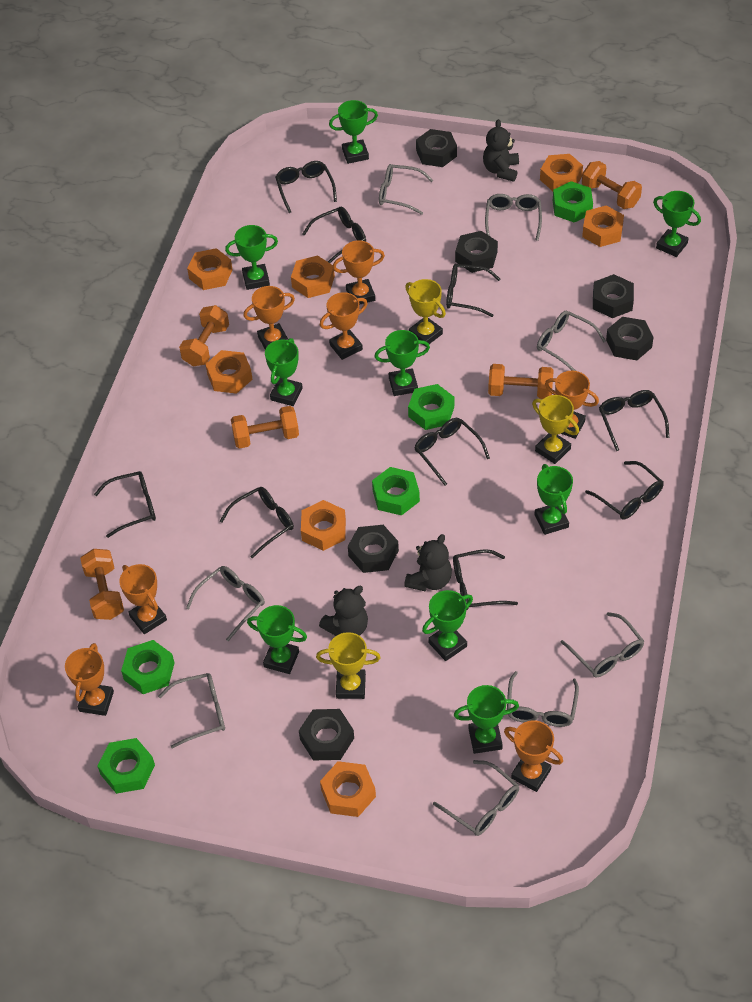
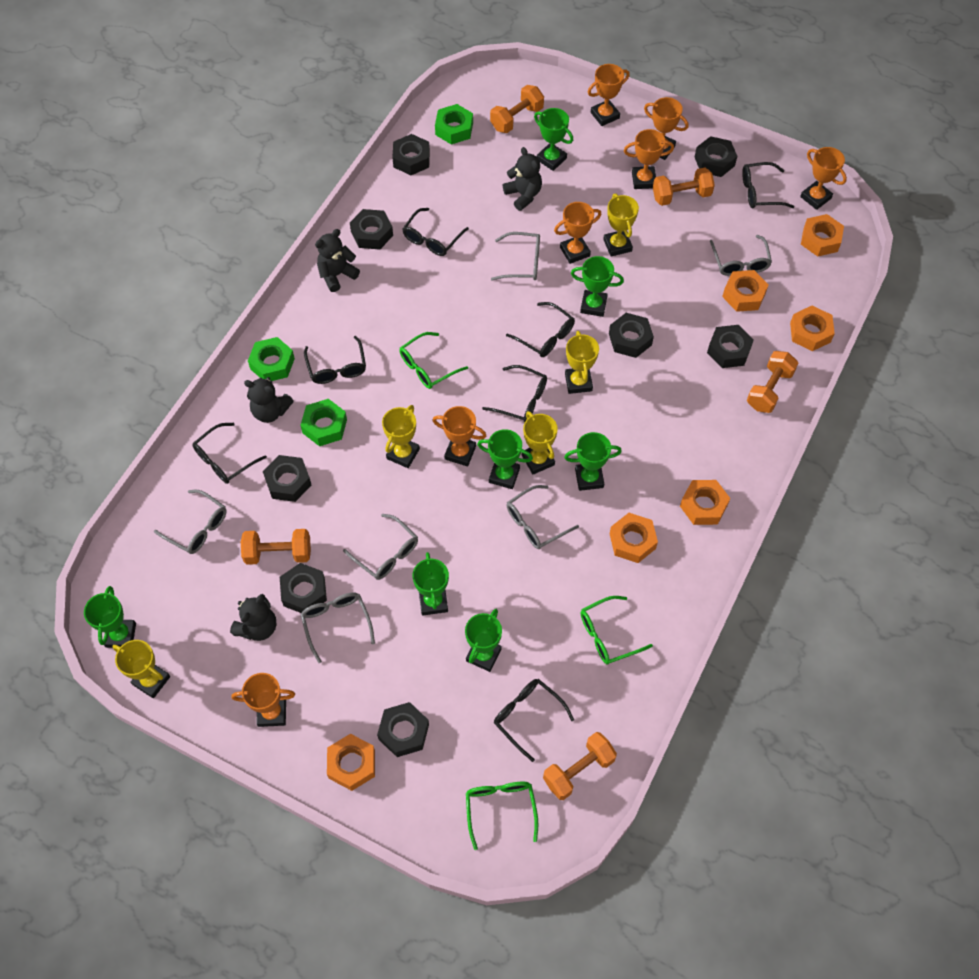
black glasses: [94,471,156,538] [220,487,294,559] [275,161,337,213] [303,207,366,263] [414,418,490,486] [446,264,500,317] [453,549,518,610] [585,461,664,519] [599,390,669,451] = 9 -> [192,423,267,484] [304,336,366,384] [403,208,469,256] [482,365,547,422] [494,679,574,762] [506,302,575,357] [742,162,794,208] = 7
black nut: [299,709,354,761] [348,525,399,573] [416,129,457,167] [455,231,498,273] [593,274,634,318] [606,317,654,360] = 6 -> [263,455,311,502] [280,563,327,613] [350,209,393,250] [377,702,429,757] [392,134,430,175] [609,313,654,358] [695,136,737,177] [707,325,754,368] = 8
black teddy bear: [319,586,368,636] [404,534,452,591] [483,119,519,182] = 3 -> [230,594,276,641] [244,377,294,423] [315,229,360,292] [503,147,542,211] = 4
green glasses: none = 0 -> [399,332,468,389] [466,782,538,850] [581,596,653,665] = 3
green nut: [98,738,155,794] [121,640,175,694] [372,467,420,516] [408,384,454,430] [553,181,593,223] = 5 -> [248,337,295,381] [300,399,347,446] [435,104,473,145] = 3
green trophy: [225,225,278,290] [247,605,307,674] [265,338,303,406] [329,100,378,164] [374,330,430,396] [422,590,473,661] [454,685,519,754] [534,464,573,535] [653,191,701,257] = 9 -> [84,586,136,648] [412,552,449,616] [465,609,502,672] [477,429,533,489] [534,108,573,171] [564,432,622,491] [571,256,624,317] = 7
grey glasses: [158,673,225,749] [186,566,265,642] [379,164,433,215] [433,760,519,836] [485,194,542,241] [507,671,579,727] [537,311,606,371] [560,612,644,677] = 8 -> [154,490,227,554] [300,592,375,663] [343,514,418,580] [491,232,540,281] [507,485,579,549] [710,235,772,276] = 6
orange nut: [187,248,232,290] [206,350,253,394] [291,255,335,298] [301,500,346,551] [320,761,376,817] [540,154,583,191] [582,205,624,247] = 7 -> [327,734,375,791] [610,513,658,563] [680,480,730,525] [722,270,768,312] [790,306,835,351] [801,214,844,257] = 6
yellow trophy: [316,632,381,699] [405,279,446,347] [532,395,579,464] = 3 -> [112,640,170,698] [382,405,420,468] [522,411,558,475] [565,331,599,394] [603,194,639,257] = 5

